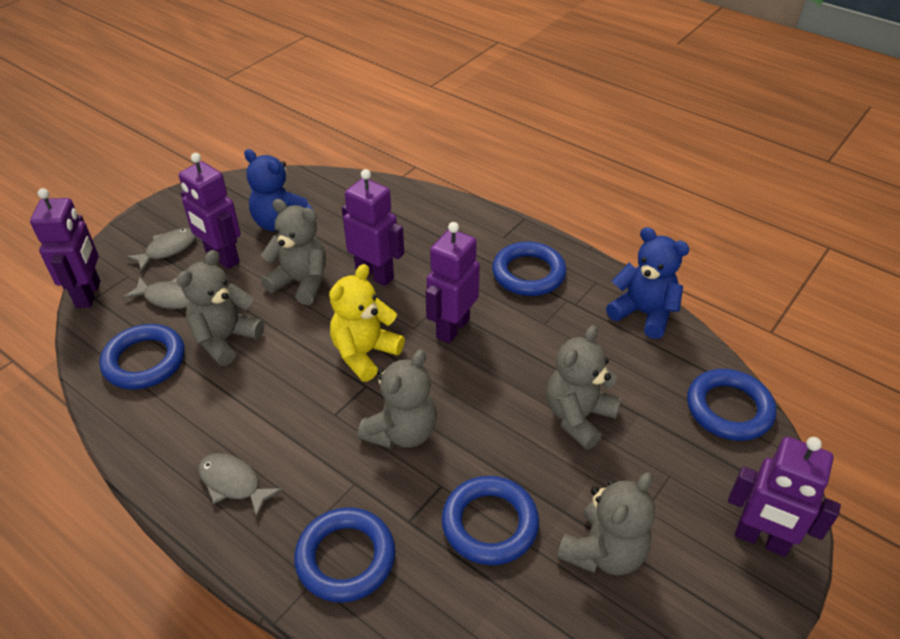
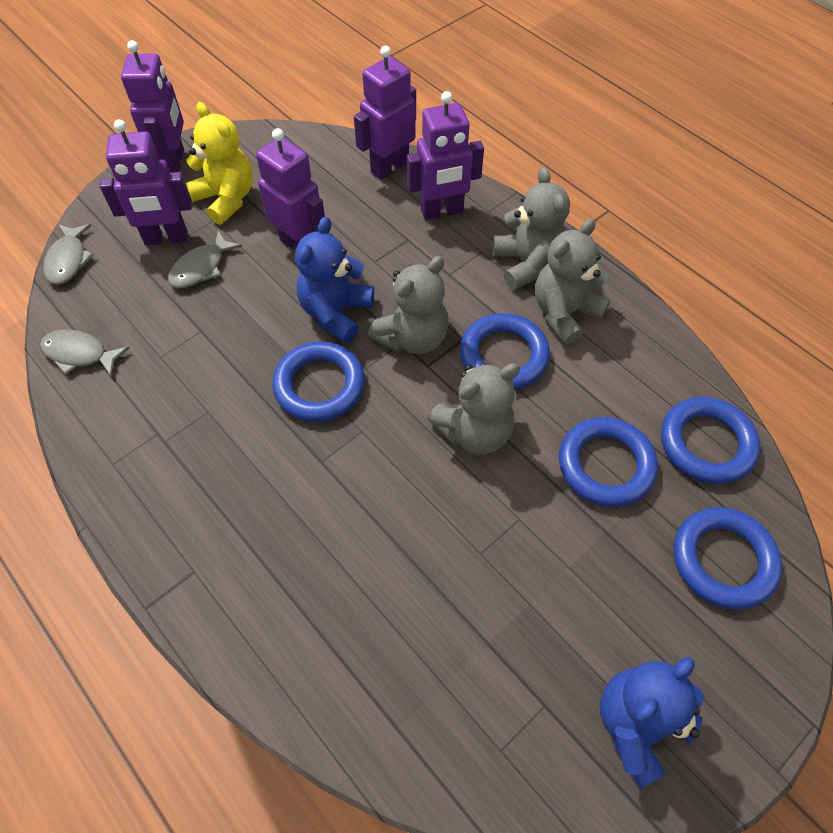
grey teddy bear: [177,250,264,366] [261,199,326,305] [358,349,437,449] [546,325,621,450] [557,472,655,575] = 5 -> [368,256,449,354] [428,363,520,454] [493,167,570,290] [535,218,610,345] = 4

